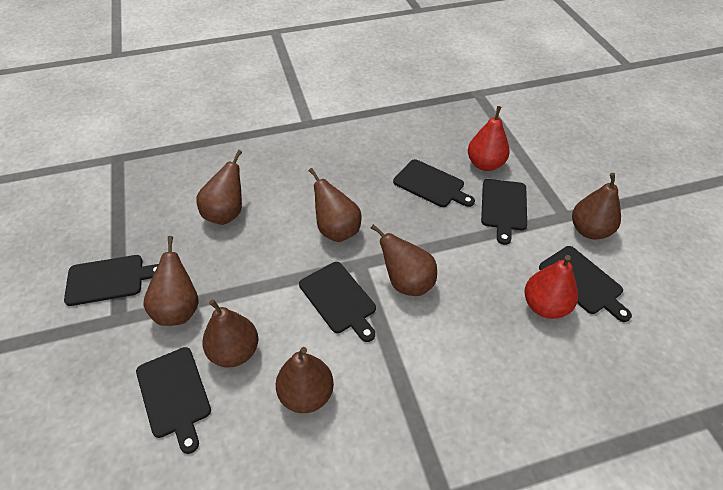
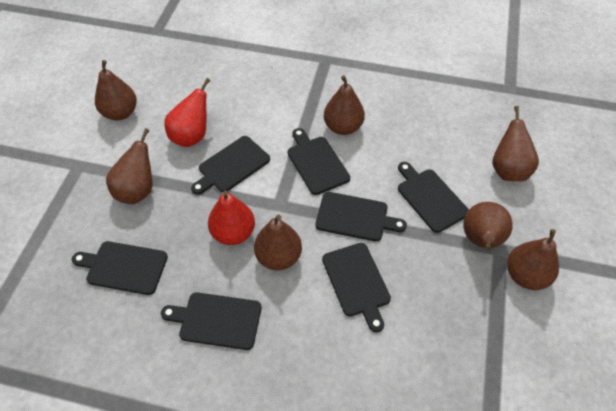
black cutting board: [64,255,158,306] [136,347,211,454] [299,262,376,342] [393,159,475,207] [481,179,527,245] [539,246,632,322] = 6 -> [72,241,168,295] [161,292,262,350] [191,136,270,195] [288,128,350,195] [315,192,407,242] [322,243,391,333] [398,162,469,233] = 7

